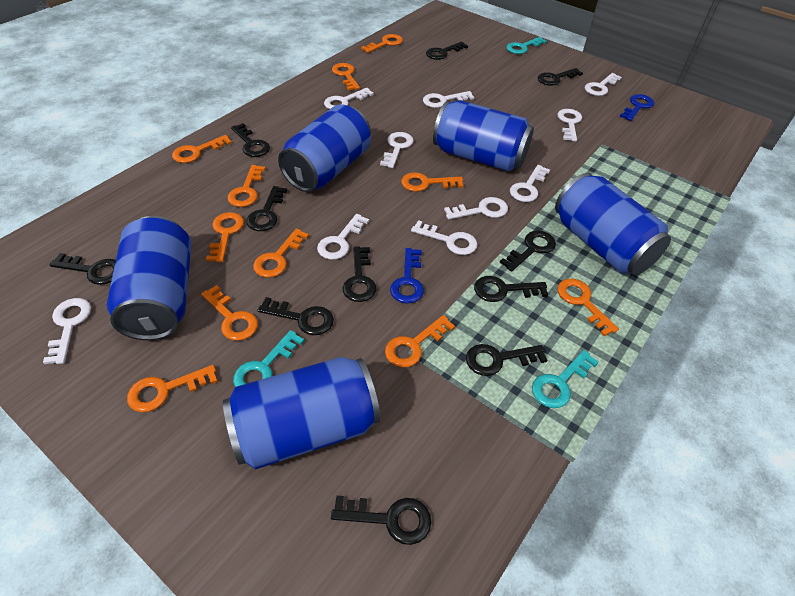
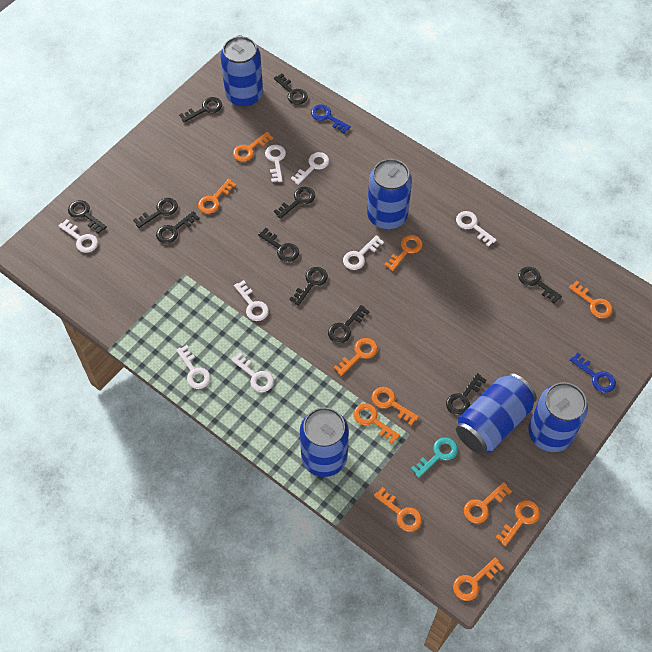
turquoise key: [233,330,304,387] [506,37,547,54] [532,350,599,408] = 3 -> [411,437,458,478] = 1
white key: [43,298,91,364] [317,214,369,260] [324,88,374,109] [380,132,414,168] [411,220,477,255] [423,91,474,108] [444,197,508,220] [510,165,550,202] [558,109,582,141] [585,73,622,96] = 10 -> [59,219,98,253] [176,345,211,389] [231,353,274,392] [234,280,269,321] [265,145,286,182] [291,152,329,185] [343,235,384,270] [456,211,497,247] = 8

